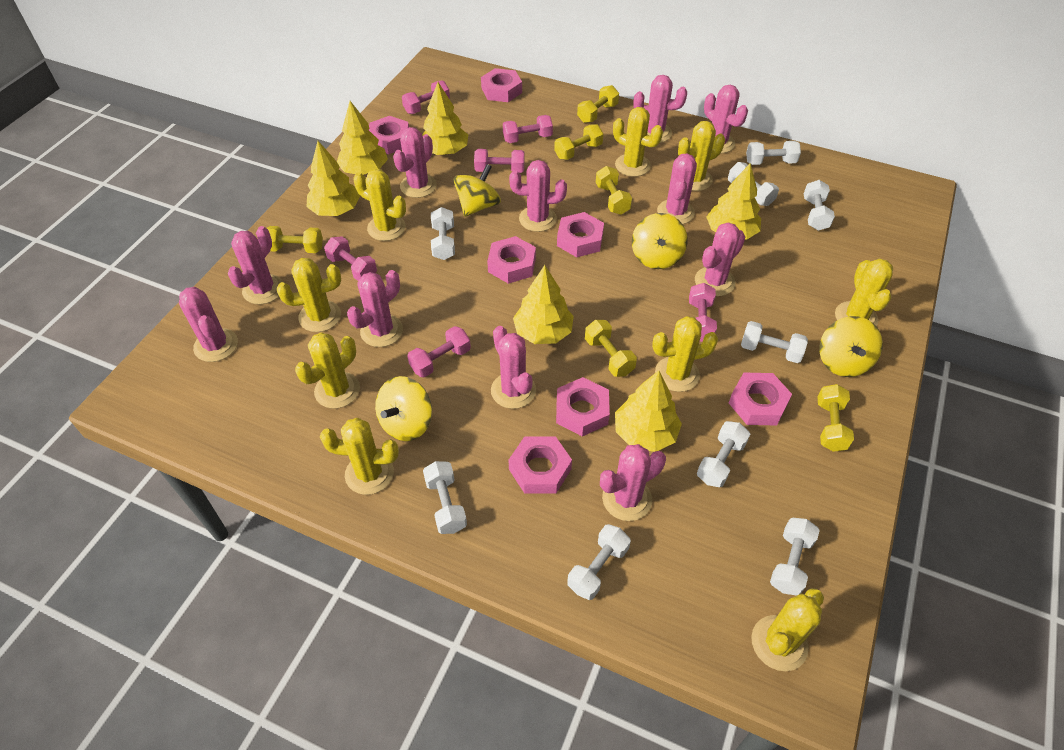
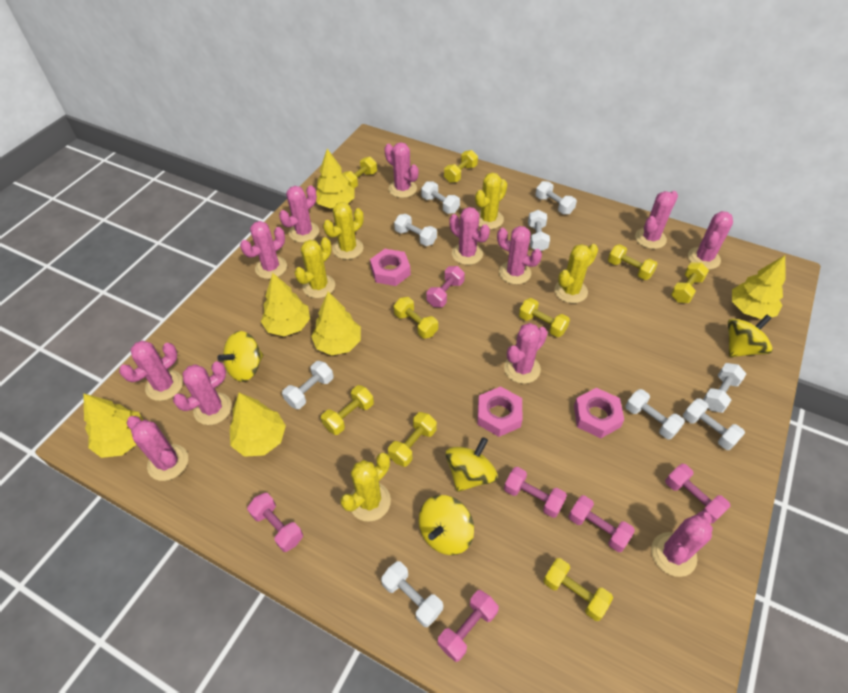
pink cactus: [179,287,238,362] [228,226,283,304] [347,270,403,347] [393,127,437,198] [491,326,536,409] [509,160,567,232] [600,444,666,521] [633,75,687,143] [657,153,697,224] [695,223,745,296] [704,85,748,153] = 11 -> [119,341,183,401] [127,416,188,481] [173,361,232,425] [240,221,287,279] [279,185,319,243] [384,142,419,198] [449,207,490,265] [497,226,542,285] [504,323,548,384] [635,191,678,249] [651,511,713,577] [688,211,733,270] = 12
pink nut: [369,116,409,154] [481,68,522,102] [487,236,536,284] [509,436,572,494] [556,377,610,436] [557,212,604,257] [729,373,792,425] = 7 -> [370,249,411,286] [477,386,523,437] [574,388,624,438] = 3
yellow cactus: [277,258,341,332] [295,332,360,409] [320,418,399,495] [353,169,406,241] [613,107,663,177] [652,316,718,392] [678,121,725,191] [751,588,824,671] [835,258,893,326] = 9 -> [295,237,335,298] [323,202,364,259] [340,453,391,521] [475,173,507,229] [554,244,598,303] = 5
yellow dumbbell: [267,226,323,253] [554,124,603,160] [577,85,619,123] [585,320,637,377] [596,166,632,215] [818,384,854,452] = 6 -> [321,385,374,435] [343,157,377,188] [388,412,437,467] [394,297,438,339] [444,150,478,183] [519,298,570,337] [543,558,613,621] [608,244,658,280] [671,262,709,303] = 9

